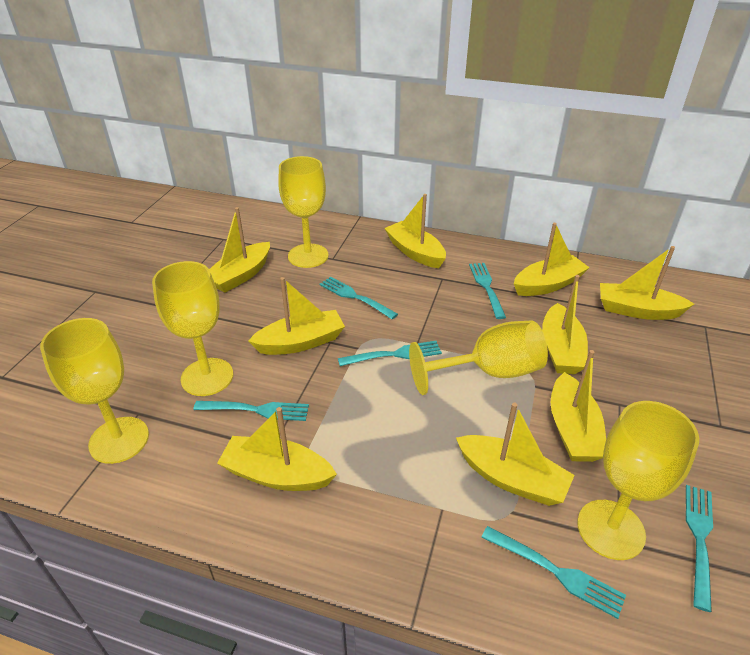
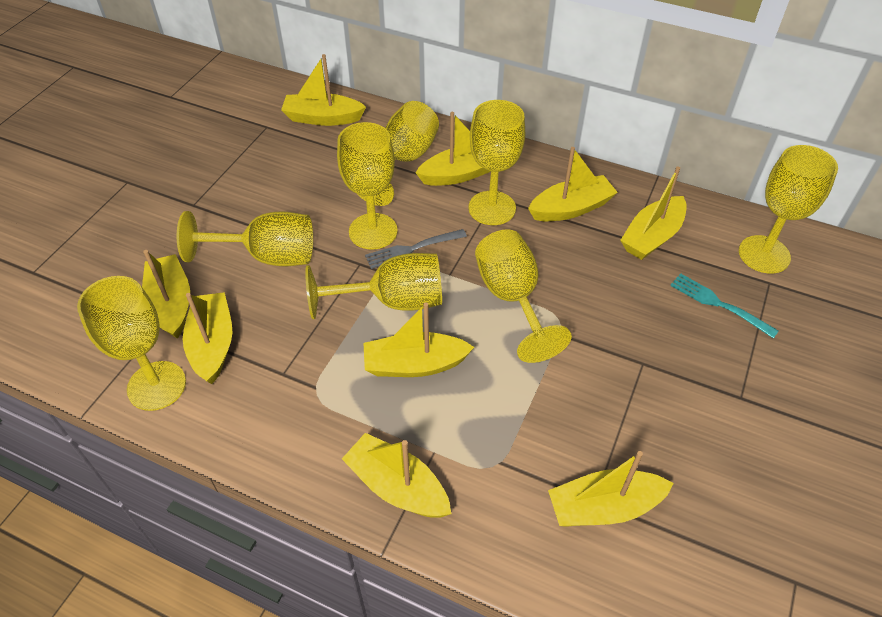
grey fork: none = 0 -> [365,229,467,269] = 1
turquoise fork: [193,401,309,421] [319,277,398,319] [338,341,442,366] [469,263,506,319] [481,526,626,619] [686,485,713,612] = 6 -> [670,273,779,338] = 1
yellow goblet: [40,318,149,464] [152,261,233,396] [278,156,329,268] [409,321,548,395] [577,401,699,560] = 5 -> [77,276,186,411] [177,211,313,266] [305,253,442,319] [337,122,398,250] [357,101,439,206] [469,100,525,225] [475,229,572,363] [739,145,838,274] = 8

